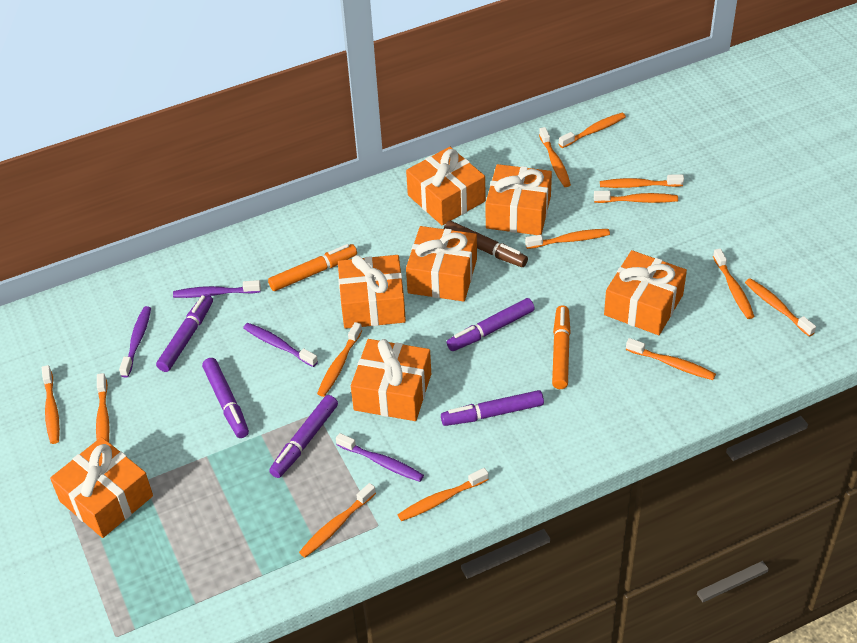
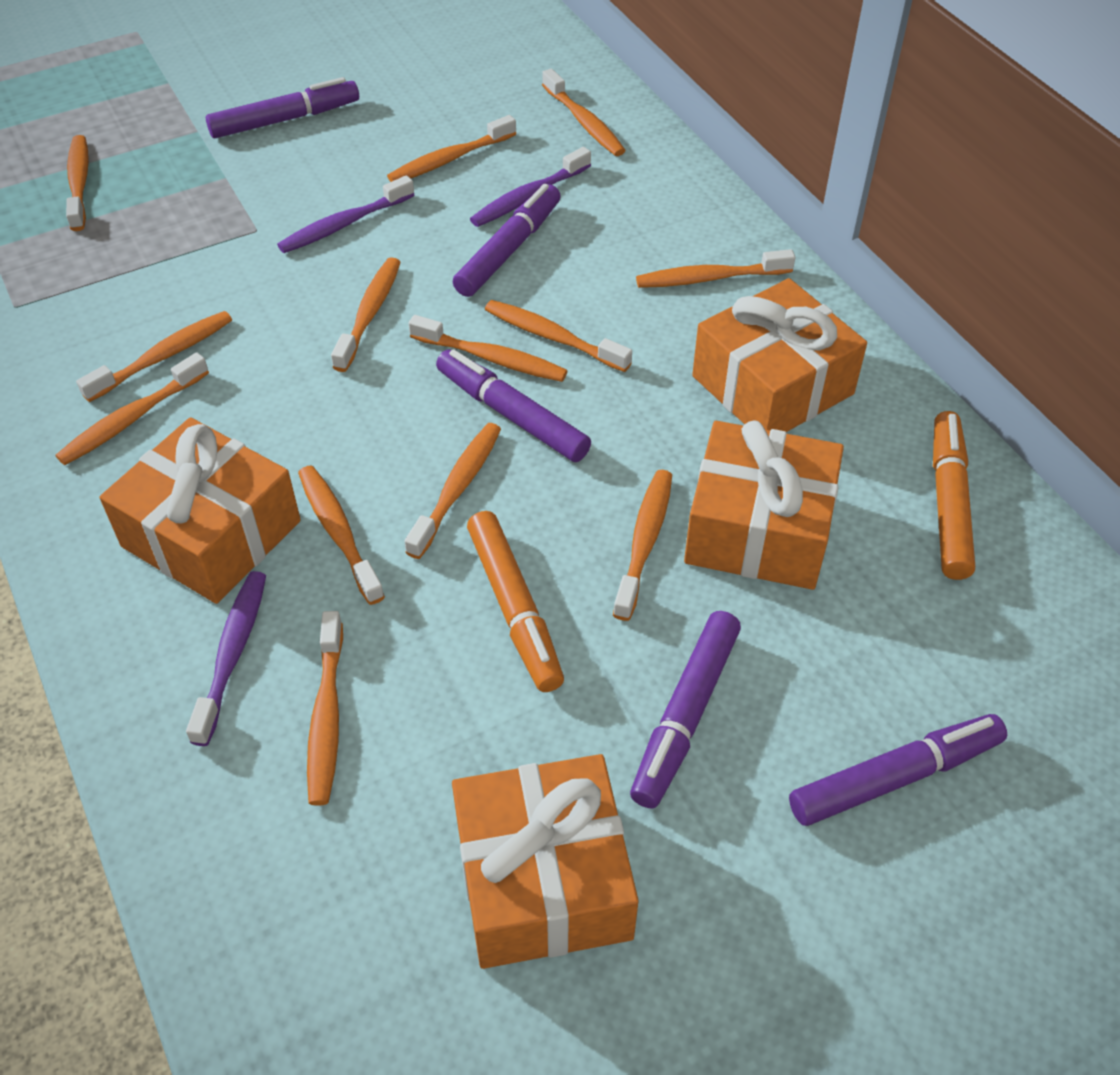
brown marker: [444,221,528,267] = 1 -> none = 0
orange gift: [50,437,153,538] [338,255,406,329] [351,339,431,421] [406,147,485,225] [406,226,477,301] [485,164,552,235] [604,250,687,335] = 7 -> [100,417,301,604] [452,754,639,969] [684,420,844,590] [692,278,867,432] = 4
purple toothbrush: [119,306,151,378] [173,280,261,298] [243,323,318,367] [336,433,424,482] = 4 -> [186,571,266,746] [277,175,414,253] [470,147,591,227] = 3

